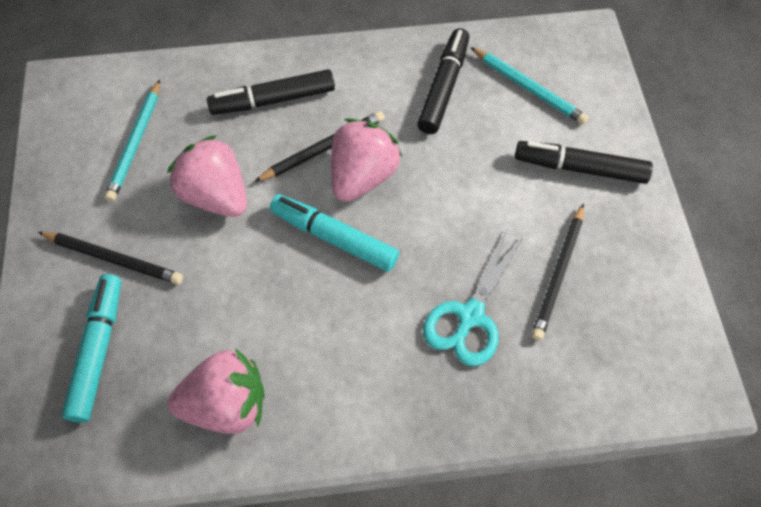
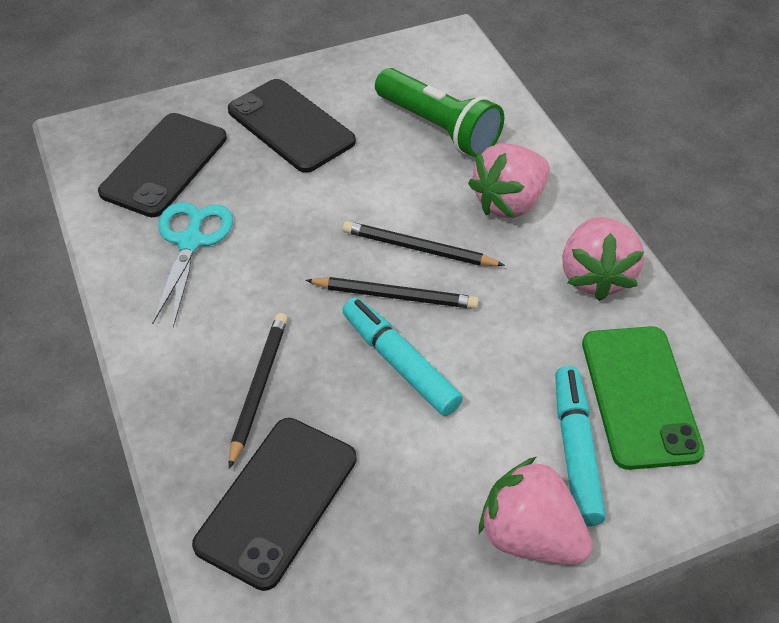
black marker: [207,69,335,115] [417,28,469,134] [515,141,653,184] = 3 -> none = 0
black phone: none = 0 -> [98,113,227,217] [192,418,357,591] [228,79,356,173] = 3
green flashlight: none = 0 -> [375,68,504,158] = 1
green phone: none = 0 -> [582,326,705,470] = 1
turquoise pencil: [104,80,160,202] [470,47,589,125] = 2 -> none = 0

